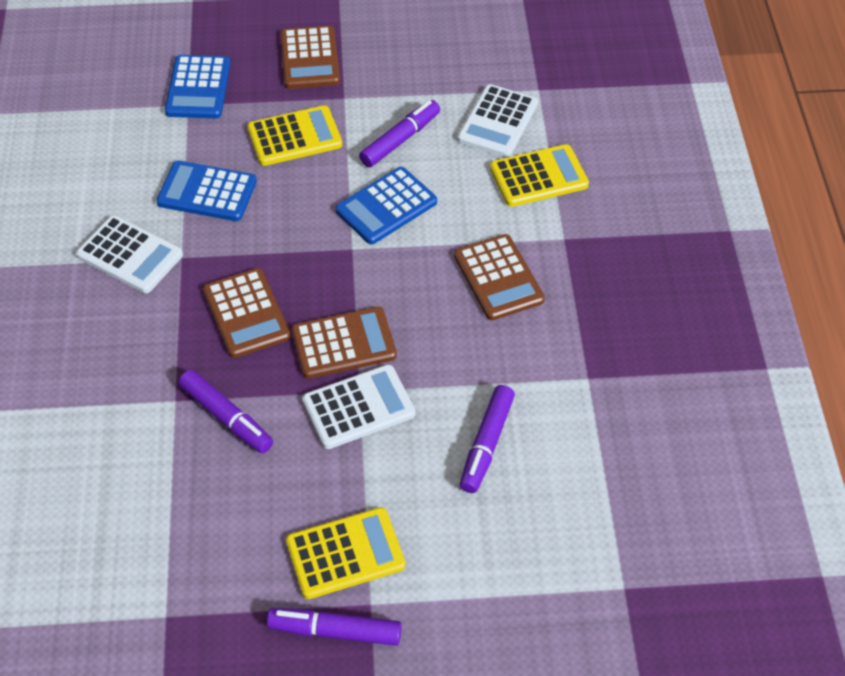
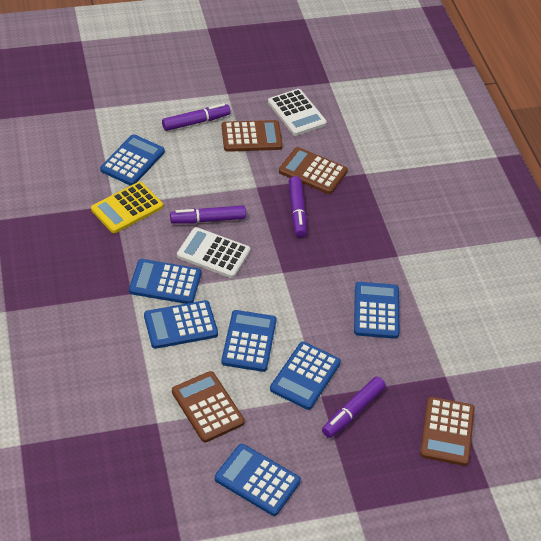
blue calculator: [156,161,257,221] [165,55,230,118] [335,167,437,244] = 3 -> [100,134,165,186] [129,259,201,304] [144,300,218,349] [215,444,301,516] [221,310,277,372] [270,342,341,410] [354,282,399,339] = 7
white calculator: [76,215,183,293] [303,364,415,449] [458,84,538,158] = 3 -> [177,227,250,278] [268,89,327,136] = 2
yellow calculator: [247,105,342,166] [286,507,405,599] [490,144,589,207] = 3 -> [91,182,163,233] = 1

